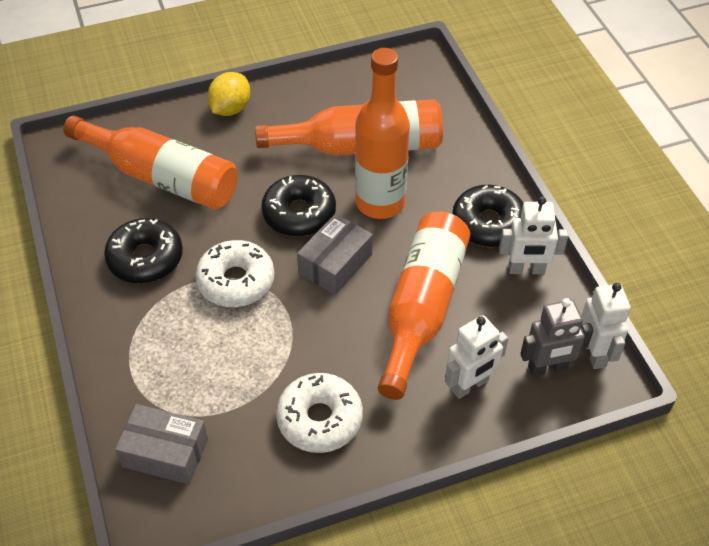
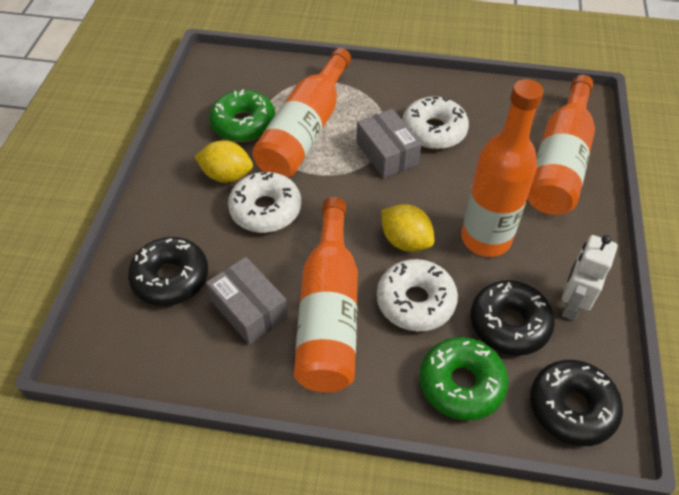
green donut: none = 0 -> [209,89,275,142] [420,337,508,421] = 2
grey robot: [520,298,594,377] = 1 -> none = 0
white donut: [195,240,274,307] [276,373,363,453] = 2 -> [228,172,301,233] [377,259,458,331] [402,96,469,149] = 3
white robot: [445,315,508,399] [499,196,568,274] [581,283,631,369] = 3 -> [562,235,617,321] = 1
yellow lemon: [207,72,250,116] = 1 -> [195,140,253,183] [381,204,434,252] = 2

